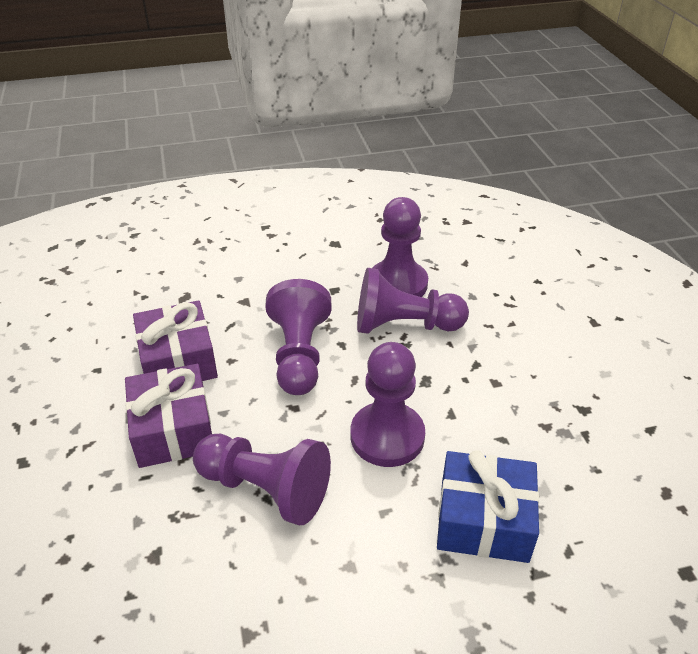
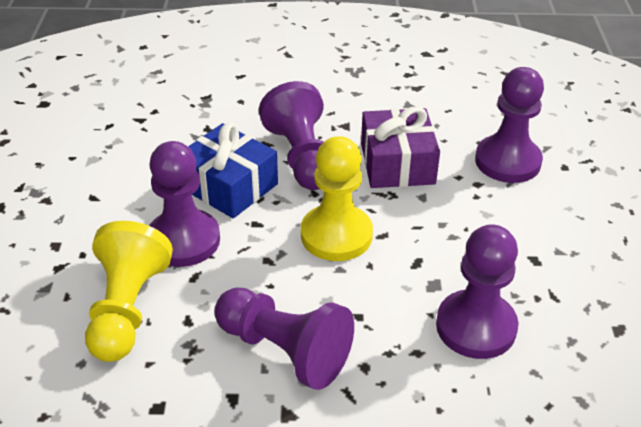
purple gift: [125,364,212,468] [133,300,218,381] = 2 -> [361,107,440,188] = 1
yellow pawn: none = 0 -> [85,221,173,362] [301,136,373,261] = 2

